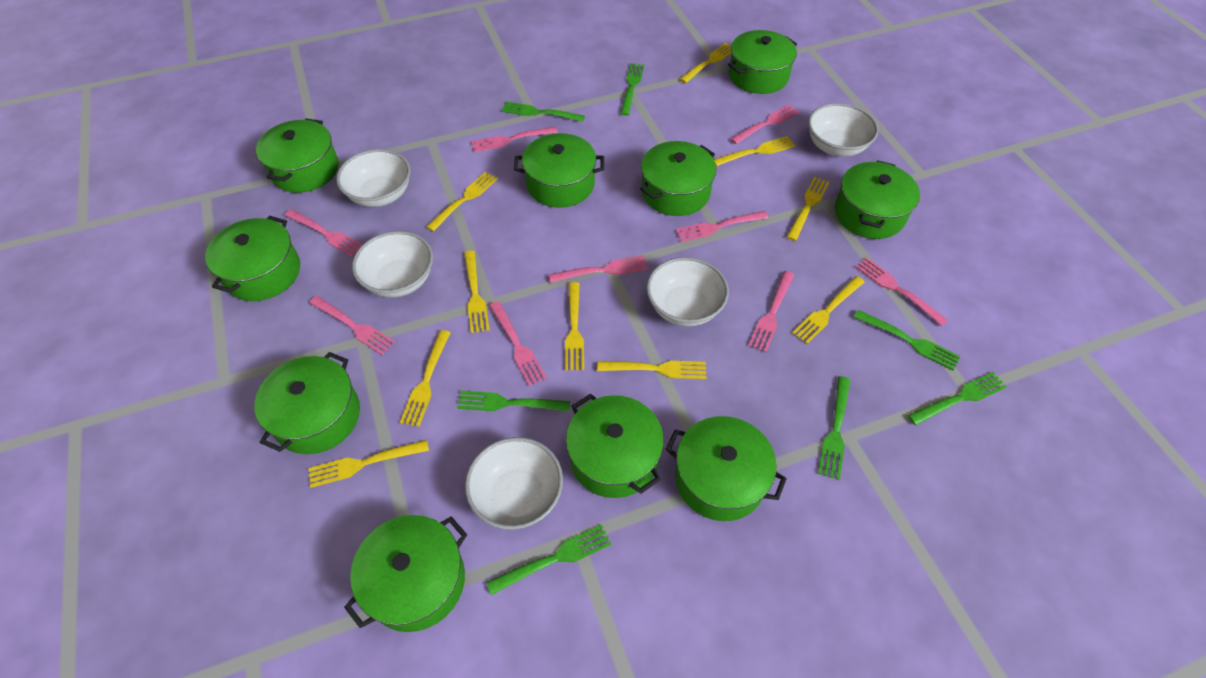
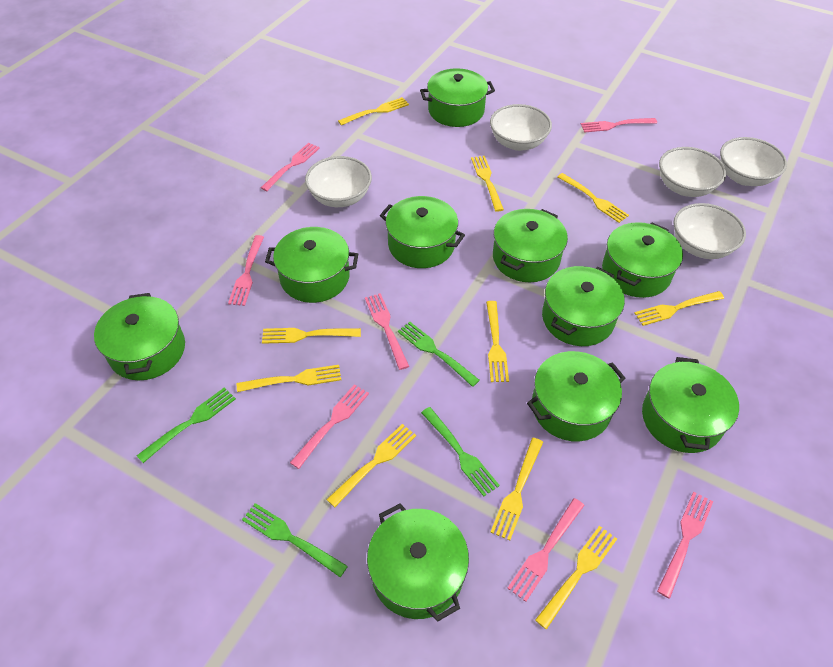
green fork: [457,391,570,412] [486,525,611,595] [501,101,585,122] [620,63,644,116] [818,376,850,480] [854,310,960,370] [908,372,1007,425] = 7 -> [137,387,236,463] [242,503,348,577] [398,322,480,387] [421,407,500,496] = 4
pink fork: [285,209,363,257] [309,296,395,355] [471,127,558,152] [489,301,547,386] [549,255,648,283] [675,211,768,242] [731,104,800,144] [748,271,794,352] [856,258,948,326] = 9 -> [228,235,264,306] [261,143,320,191] [290,384,369,469] [365,293,409,370] [508,498,585,602] [581,118,657,133] [657,492,713,599] = 7

